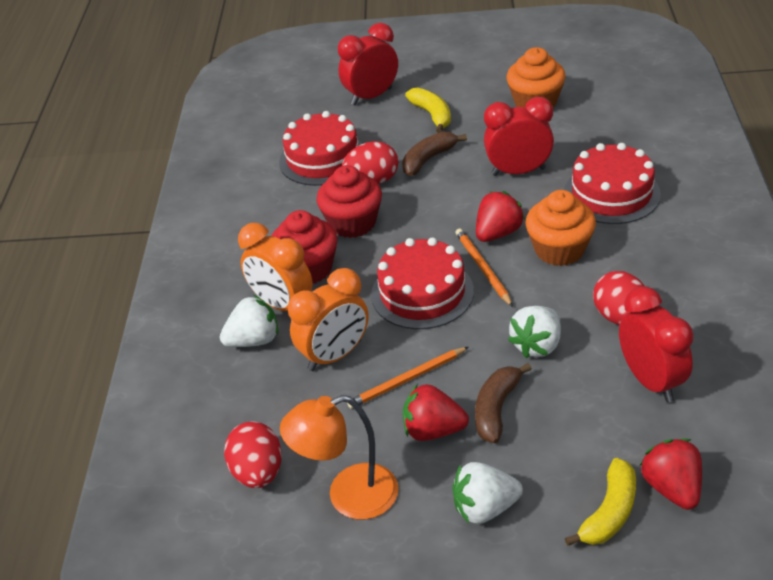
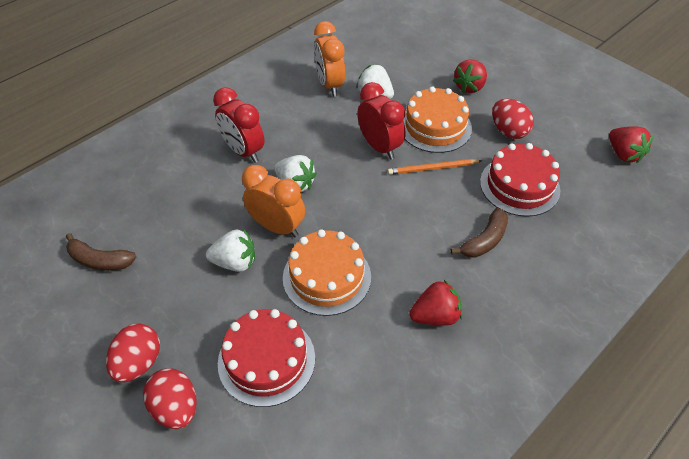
orange cake: none = 0 -> [283,229,371,316] [403,86,472,153] = 2
orange cupcake: [506,47,566,108] [525,190,596,266] = 2 -> none = 0
orange lamp: [280,395,398,520] = 1 -> none = 0
orange pencil: [347,347,468,409] [456,229,513,307] = 2 -> [388,159,482,175] = 1
red cake: [279,111,362,186] [371,237,474,329] [564,143,661,224] = 3 -> [218,309,315,407] [480,143,561,217] = 2
red clock: [338,23,398,105] [484,97,554,176] [619,286,694,402] = 3 -> [213,87,265,163] [357,82,406,160] = 2
red cupcake: [271,210,337,284] [317,165,382,238] = 2 -> none = 0
yellow banana: [405,87,451,133] [565,458,636,546] = 2 -> none = 0

